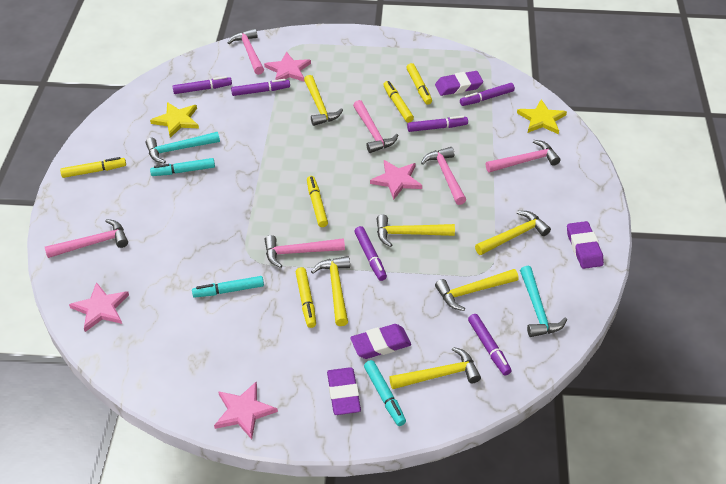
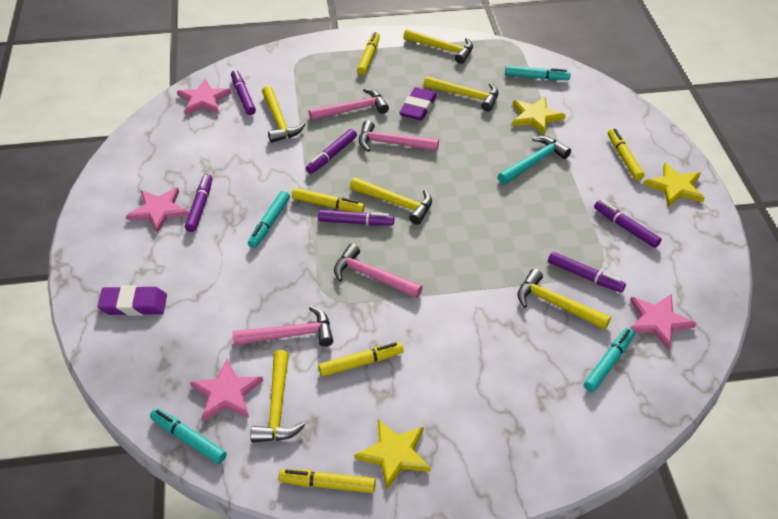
pink hammer: [45,219,128,258] [227,28,264,75] [265,235,345,268] [353,100,398,153] [421,147,466,205] [486,140,560,173] = 6 -> [232,306,333,347] [309,88,389,121] [334,243,423,298] [359,120,439,152] = 4
purple eraser: [327,367,361,415] [350,324,411,359] [435,71,483,96] [567,221,604,269] = 4 -> [97,285,167,316] [399,87,437,121] = 2
turquoise hammer: [145,132,220,164] [520,266,567,337] = 2 -> [498,136,571,184] = 1
turquoise marker: [150,158,215,176] [192,276,264,298] [364,360,406,426] = 3 -> [150,408,227,464] [248,191,290,248] [505,66,571,80] [584,328,635,392] = 4
yellow star: [150,102,199,138] [517,99,567,134] = 2 -> [354,420,430,489] [512,97,566,135] [644,163,705,207] = 3

